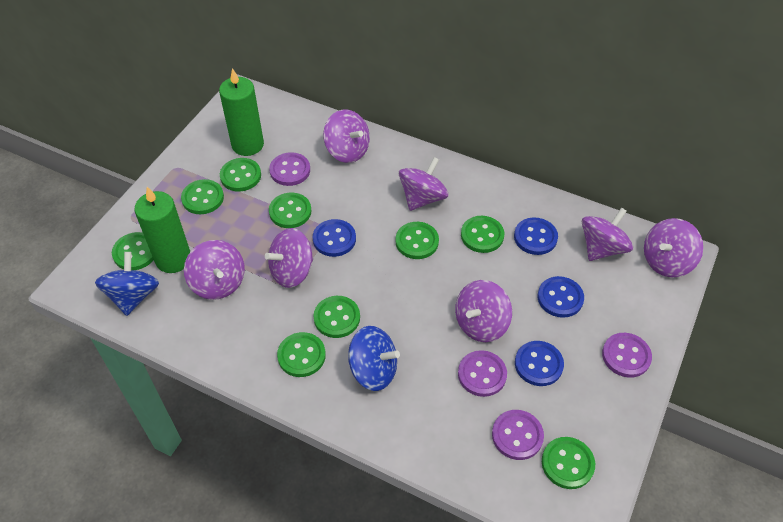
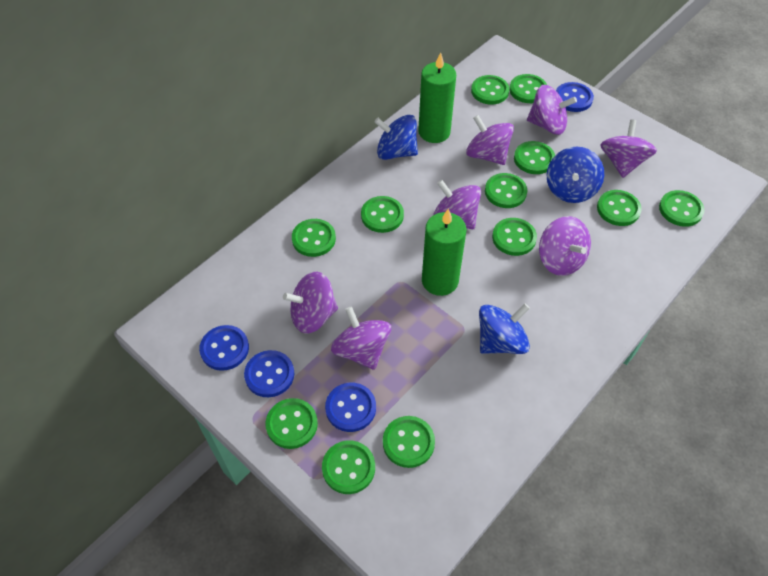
blue spinning top: [95,252,159,316] [348,326,400,391] = 2 -> [375,115,418,160] [479,303,530,354] [547,147,604,203] = 3
green button: [112,232,154,270] [181,179,224,214] [220,158,261,192] [269,193,311,228] [277,332,326,377] [313,296,360,338] [396,222,439,259] [461,216,504,253] [542,437,595,489] = 9 -> [265,398,318,449] [292,219,336,257] [322,440,375,494] [361,196,404,233] [383,416,435,468] [471,75,509,104] [485,173,527,208] [492,218,537,256] [509,74,547,103] [514,141,555,174] [597,190,642,226] [659,190,705,227] = 12
purple button: [269,152,310,186] [458,350,507,397] [492,410,544,460] [602,333,652,378] = 4 -> none = 0

